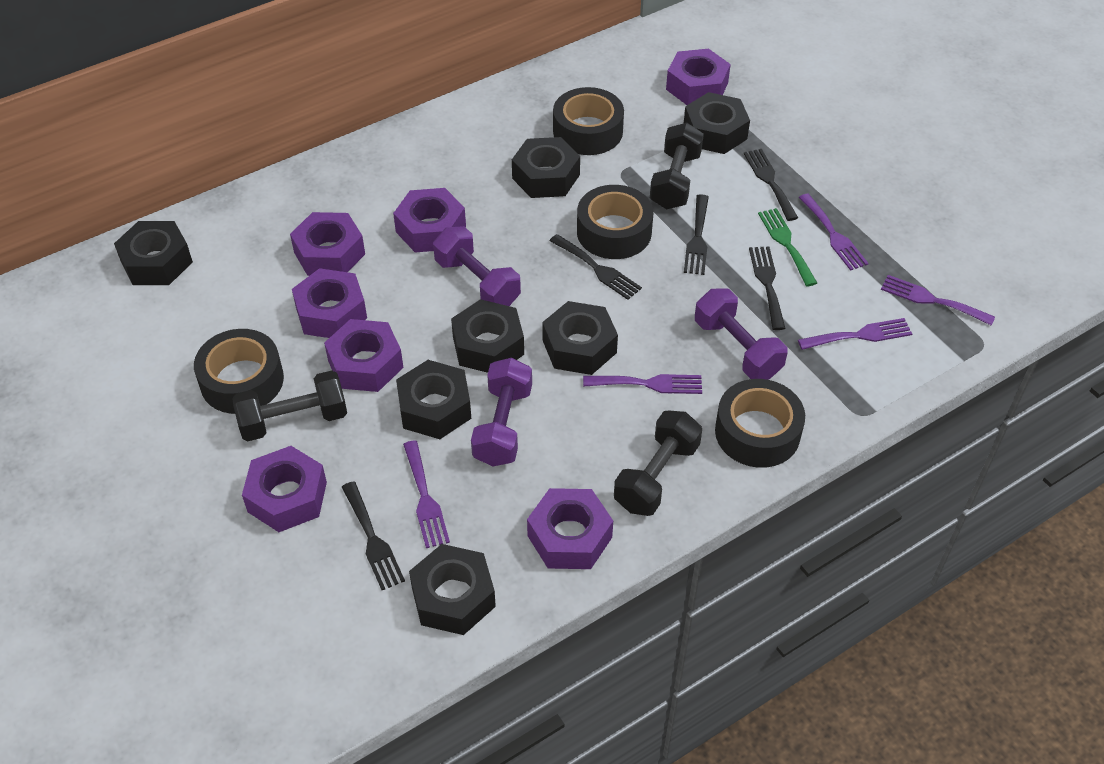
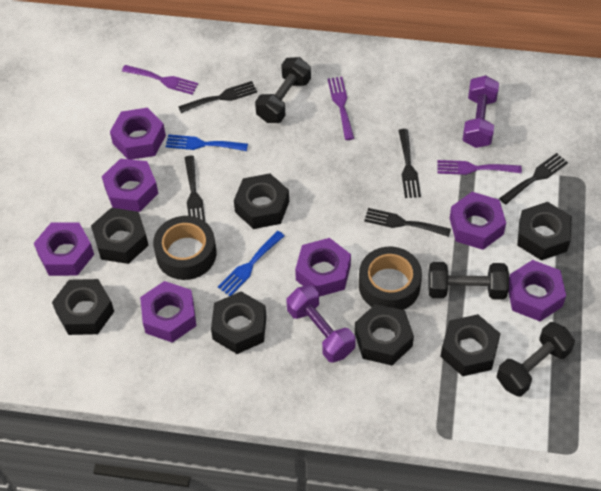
black tape: [194,329,284,414] [553,87,624,155] [577,185,653,259] [715,379,805,468] = 4 -> [153,216,216,280] [359,247,422,310] = 2
blue fork: none = 0 -> [166,134,248,151] [218,231,284,296] = 2
green fork: [758,208,817,286] = 1 -> none = 0
purple dumbbell: [433,226,521,306] [471,358,532,466] [695,288,788,380] = 3 -> [287,285,356,363] [463,76,499,148] = 2
purple fork: [403,440,450,548] [583,374,702,394] [798,194,868,271] [798,318,912,350] [881,275,995,326] = 5 -> [122,65,198,95] [328,77,354,140] [437,160,522,175] = 3

